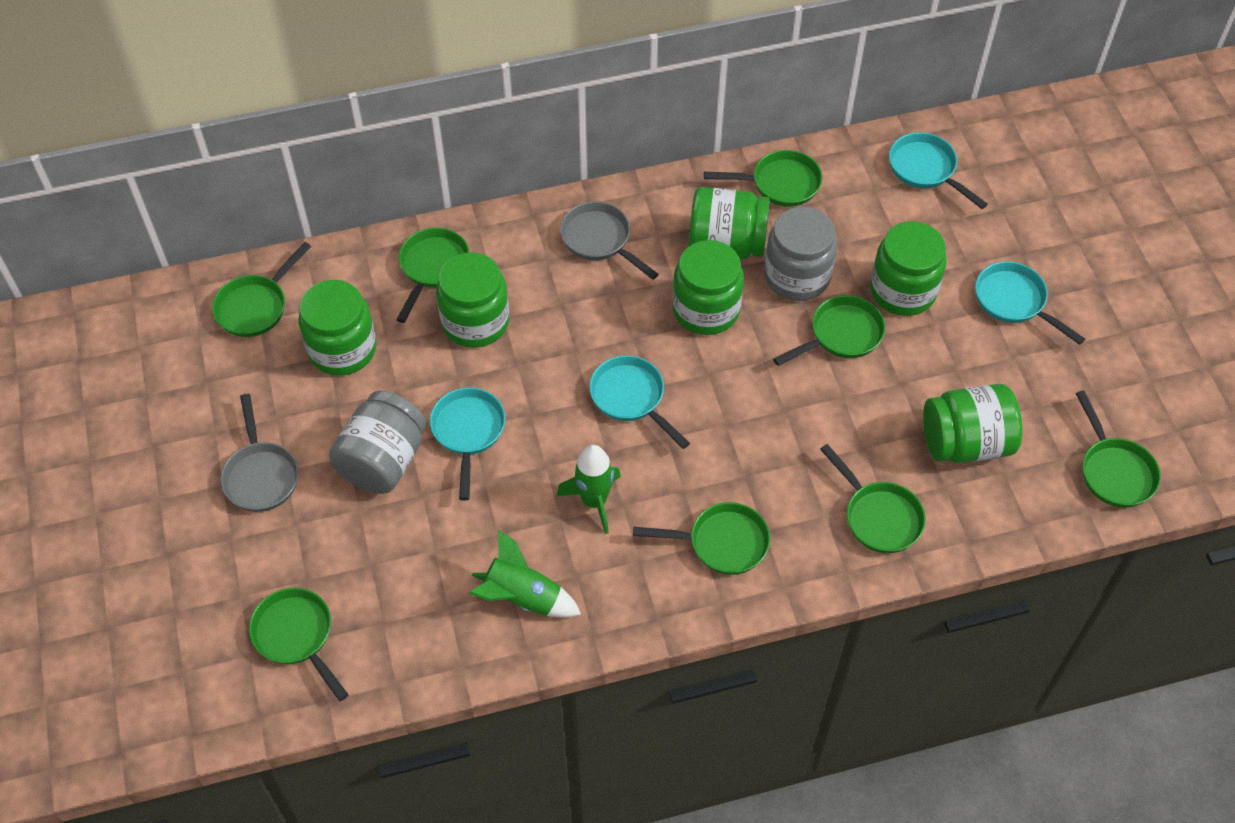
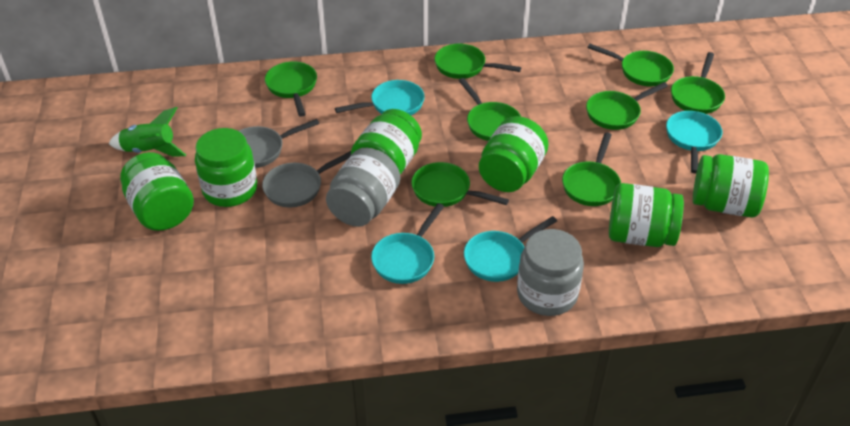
green rocket: [469,530,581,618] [557,445,621,534] = 2 -> [109,107,186,157] = 1

